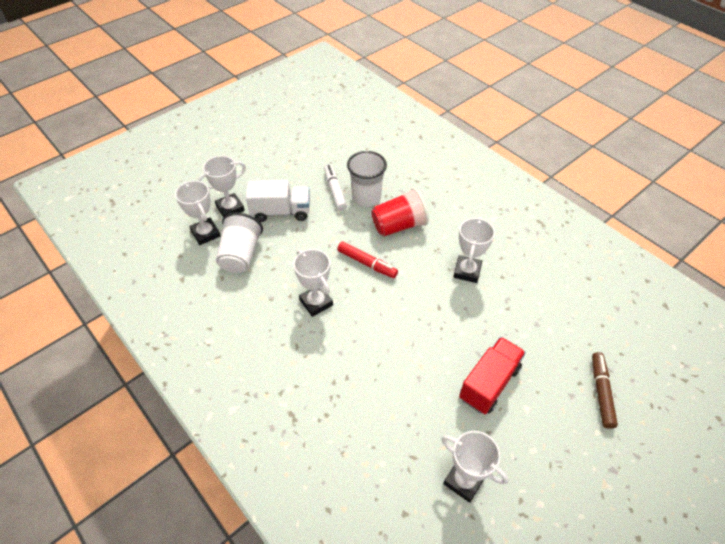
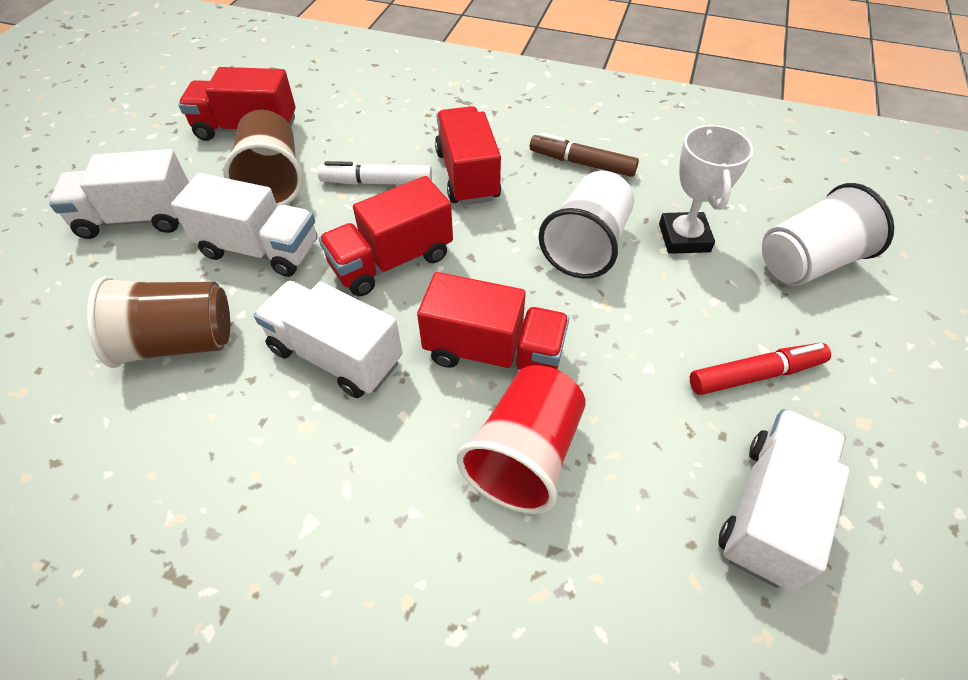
brown cup: none = 0 -> [87,276,230,368] [223,110,303,207] = 2
red truck: [459,337,526,414] = 1 -> [178,67,296,141] [319,176,453,296] [417,272,569,370] [435,106,501,205] = 4
white trophy: [175,181,221,245] [197,156,246,217] [293,249,333,317] [441,431,508,503] [453,217,495,283] = 5 -> [659,125,753,254] = 1
white truck: [246,180,310,222] = 1 -> [49,149,189,239] [171,173,317,277] [254,281,403,398] [718,409,850,591] = 4

